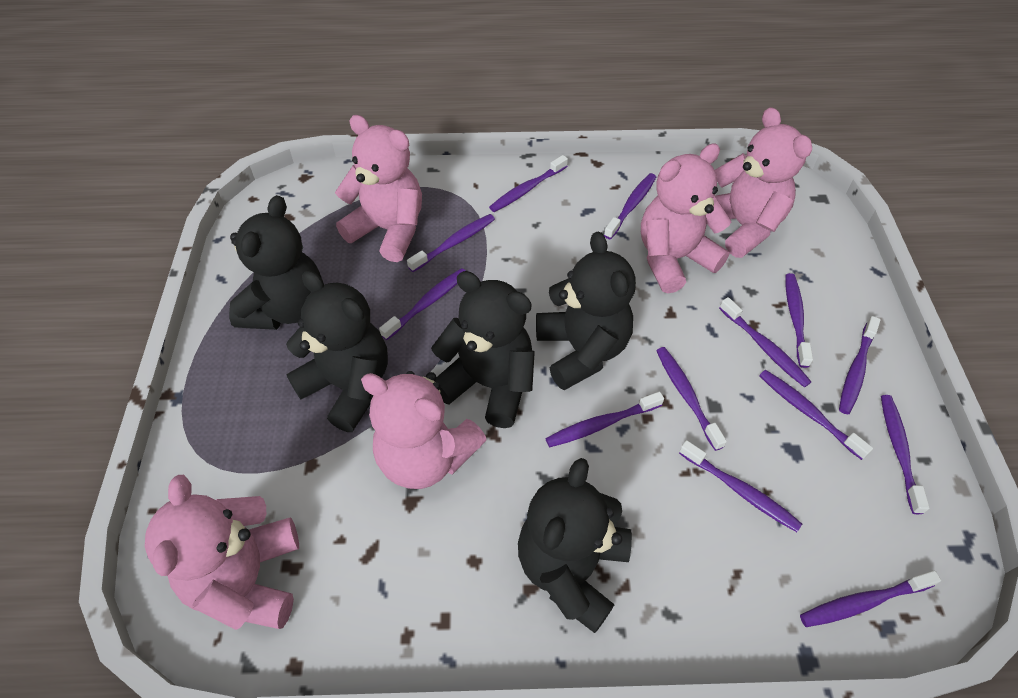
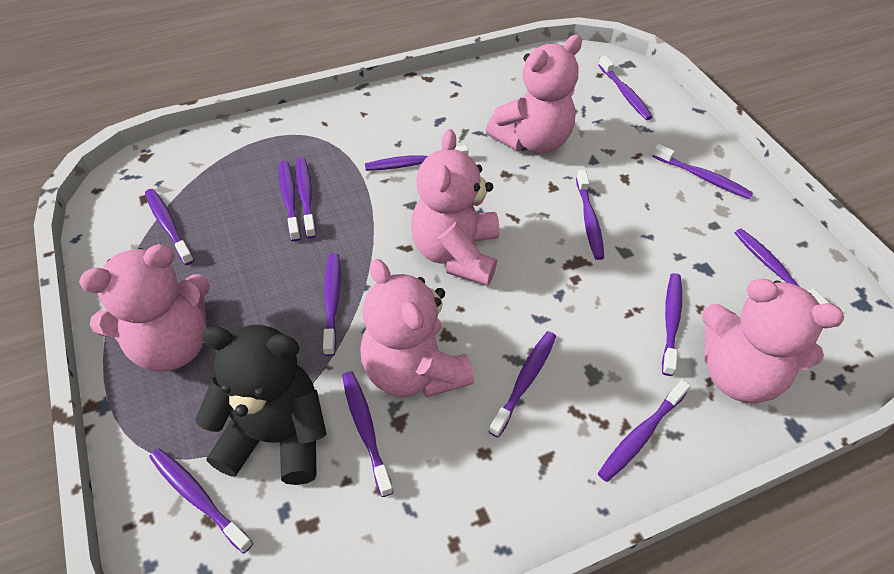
black teddy bear: [229,195,322,330] [286,270,388,432] [431,271,535,428] [518,458,632,633] [536,231,636,390] = 5 -> [195,325,326,485] = 1
purple toothbrush: [379,268,465,340] [407,214,495,272] [489,155,568,212] [545,392,664,447] [604,173,656,239] [656,347,727,451] [679,440,802,532] [719,297,811,387] [759,370,873,460] [785,273,813,368] [800,571,941,627] [839,316,881,414] [881,395,930,514] = 13 -> [145,189,194,265] [149,449,253,554] [279,161,301,242] [296,158,316,239] [323,253,341,356] [342,371,394,497] [365,145,469,171] [489,331,556,438] [576,170,604,260] [598,380,690,482] [599,56,653,120] [652,144,753,199] [662,273,682,376] [734,229,829,304] = 14

